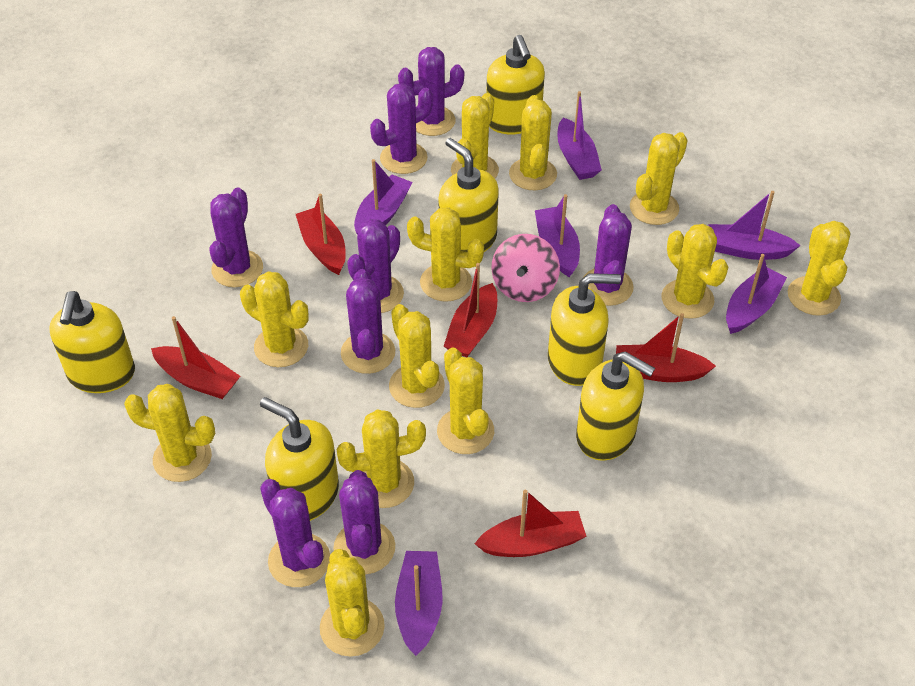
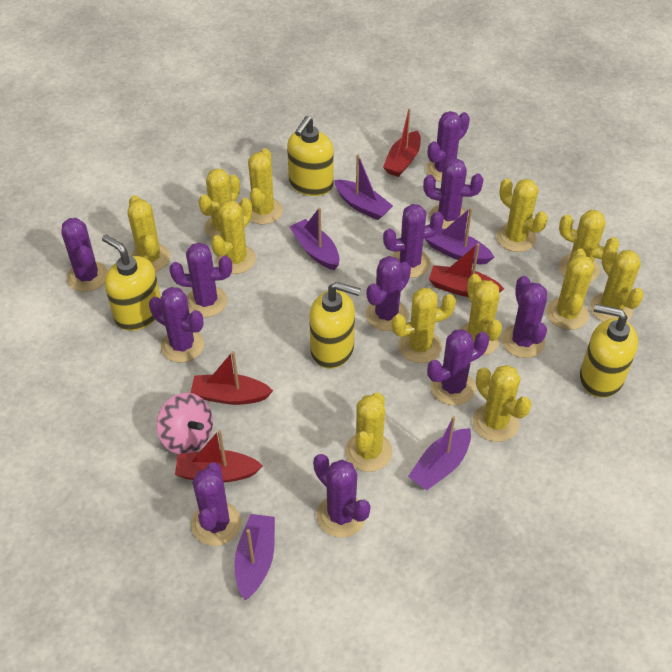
purple boat: [354,159,413,235] [395,551,442,656] [535,194,580,277] [557,91,602,180] [709,191,801,260] [726,254,787,334] = 6 -> [234,514,275,600] [290,208,340,270] [334,154,393,220] [408,416,471,490] [425,207,494,264] = 5
purple cactus: [209,188,263,287] [260,479,330,587] [333,470,395,574] [341,269,395,374] [347,219,404,313] [370,83,433,174] [398,47,464,136] [583,204,634,306] = 8 -> [61,218,108,292] [149,287,204,363] [169,242,232,317] [191,462,241,546] [313,454,371,538] [366,256,411,331] [383,204,444,278] [423,158,484,229] [426,111,470,182] [427,329,489,406] [502,276,547,358] = 11
red boat: [151,316,241,399] [296,194,346,275] [444,263,497,357] [474,490,587,557] [616,313,716,382] = 5 -> [175,430,263,483] [191,351,273,405] [383,108,421,177] [429,243,504,297] = 4
yellow soap dispenser: [49,291,135,393] [260,397,339,521] [439,138,499,252] [486,35,545,134] [548,273,621,386] [576,351,655,461] = 6 -> [102,235,161,331] [287,116,334,196] [309,282,361,369] [580,304,638,398] = 4

